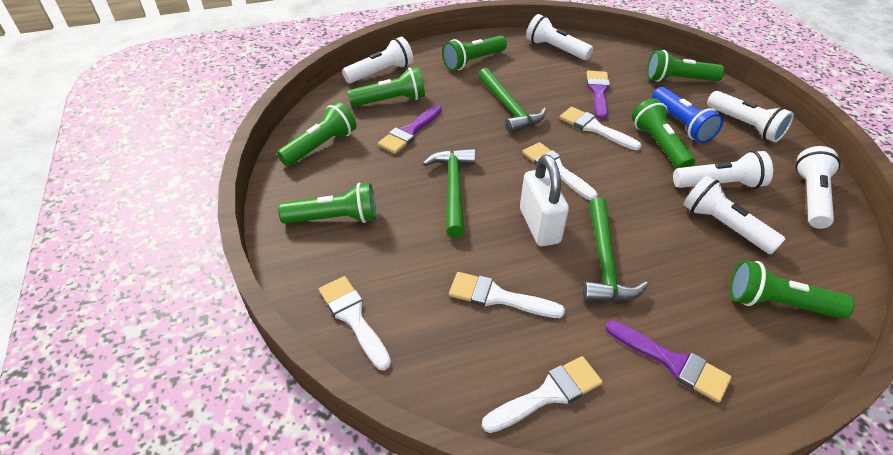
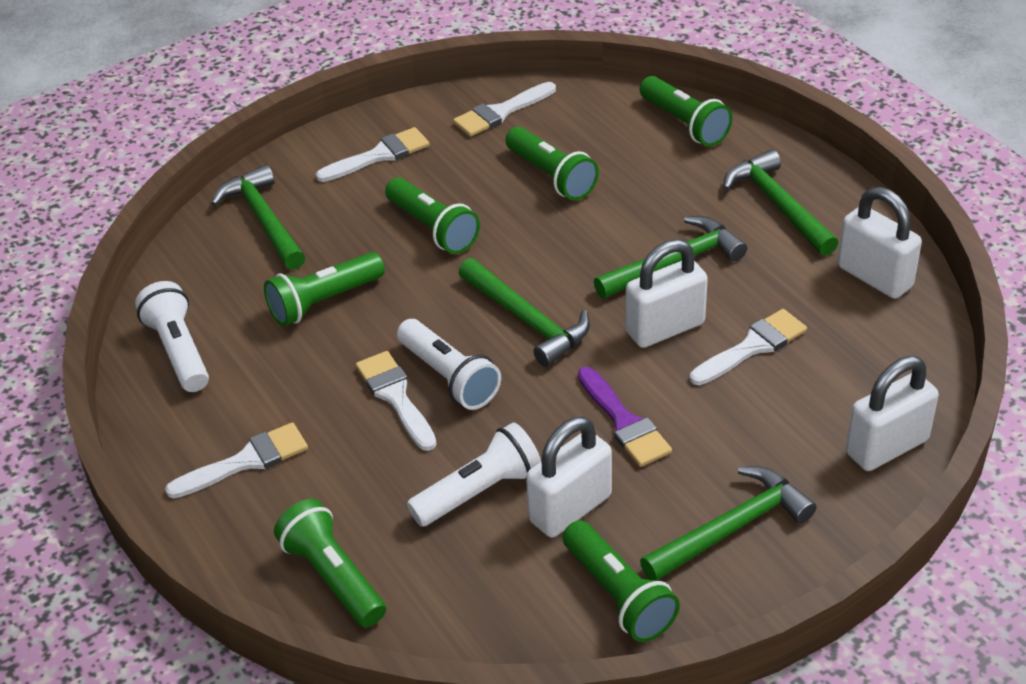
blue flashlight: [652,87,723,143] = 1 -> none = 0
green flashlight: [277,102,357,166] [278,183,376,224] [347,67,425,107] [442,35,507,71] [632,98,695,168] [647,50,725,82] [730,260,855,319] = 7 -> [264,252,385,326] [274,499,386,627] [385,178,480,254] [506,127,599,200] [562,520,680,642] [640,76,733,146] = 6
green hammer: [423,149,476,238] [478,68,546,133] [583,197,648,302] = 3 -> [211,164,305,270] [459,258,590,367] [594,216,747,299] [640,466,817,581] [723,149,839,256] = 5
purple brush: [378,105,442,154] [587,71,610,120] [605,320,731,403] = 3 -> [578,367,672,467] = 1
white flashlight: [342,36,413,83] [526,14,593,60] [673,150,773,189] [683,176,785,254] [707,91,794,142] [795,146,841,229] = 6 -> [135,281,209,392] [397,319,501,410] [407,422,541,527] = 3
white padlock: [520,154,569,247] = 1 -> [526,417,612,538] [626,239,708,348] [838,187,922,299] [846,356,939,471] = 4

